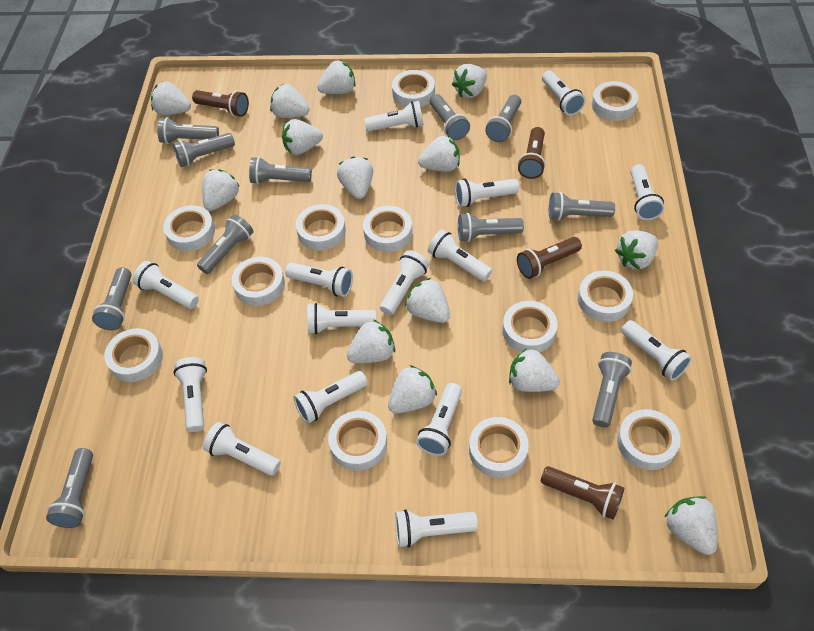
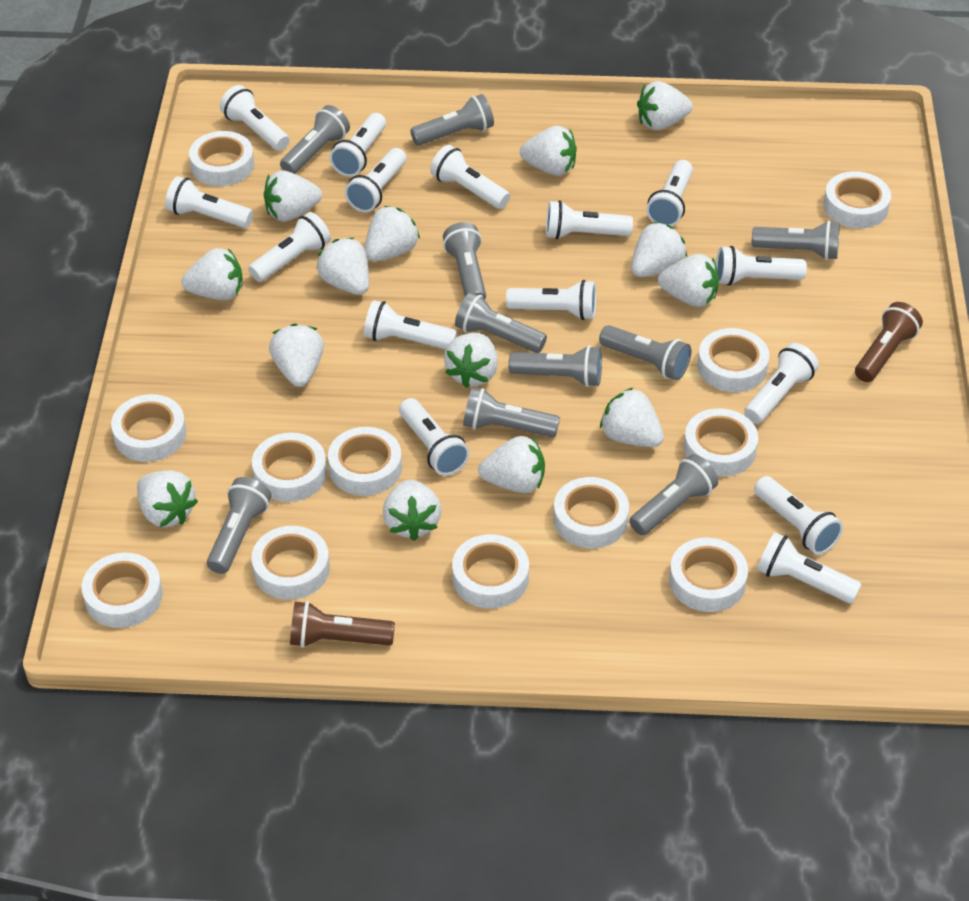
brown flashlight: [192,90,249,117] [517,237,582,279] [518,127,546,179] [541,466,624,520] = 4 -> [290,601,395,648] [855,302,923,382] = 2
grey flashlight: [46,448,93,528] [92,267,132,330] [157,117,219,144] [173,133,235,167] [197,214,253,274] [249,157,312,184] [430,94,470,140] [458,213,524,242] [485,95,521,142] [549,192,615,221] [592,352,632,427] = 11 -> [207,477,271,574] [280,105,350,174] [410,94,494,146] [443,222,486,299] [455,292,547,353] [463,387,560,437] [508,345,602,387] [599,325,691,380] [629,454,718,535] [752,221,840,260] = 10

